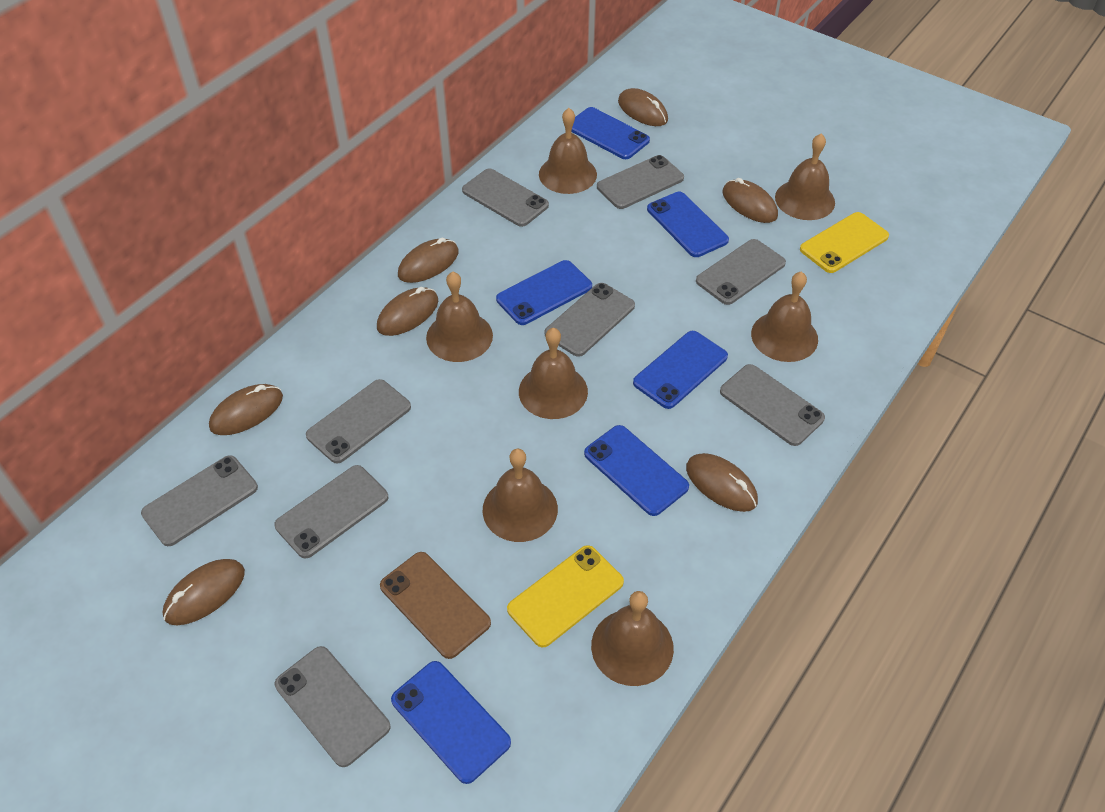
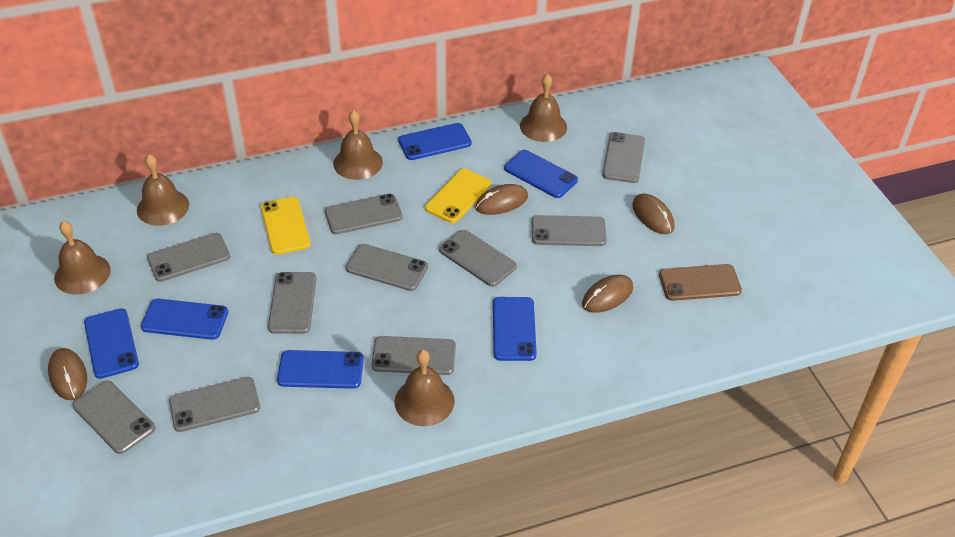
brown bell: [426,272,493,362] [482,449,558,542] [519,328,588,419] [539,108,597,194] [591,591,674,686] [751,271,818,362] [775,133,835,220] = 7 -> [54,221,111,295] [137,154,189,226] [333,110,383,180] [395,350,455,426] [520,74,567,142] = 5
brown mouse: [163,559,245,625] [209,384,283,435] [377,287,438,336] [398,237,459,283] [618,88,668,126] [686,453,758,512] [722,178,778,223] = 7 -> [48,348,87,400] [475,184,528,215] [582,275,633,313] [632,193,675,234] = 4
grey phone: [141,455,258,546] [274,465,388,559] [275,646,390,767] [306,379,411,464] [462,168,549,227] [544,283,635,357] [597,155,684,209] [696,239,786,305] [720,364,825,446] = 9 -> [72,380,155,454] [147,233,230,282] [169,377,260,432] [268,272,317,334] [325,194,403,234] [346,244,428,291] [371,336,456,375] [439,230,517,287] [532,215,607,246] [602,132,645,183] = 10

